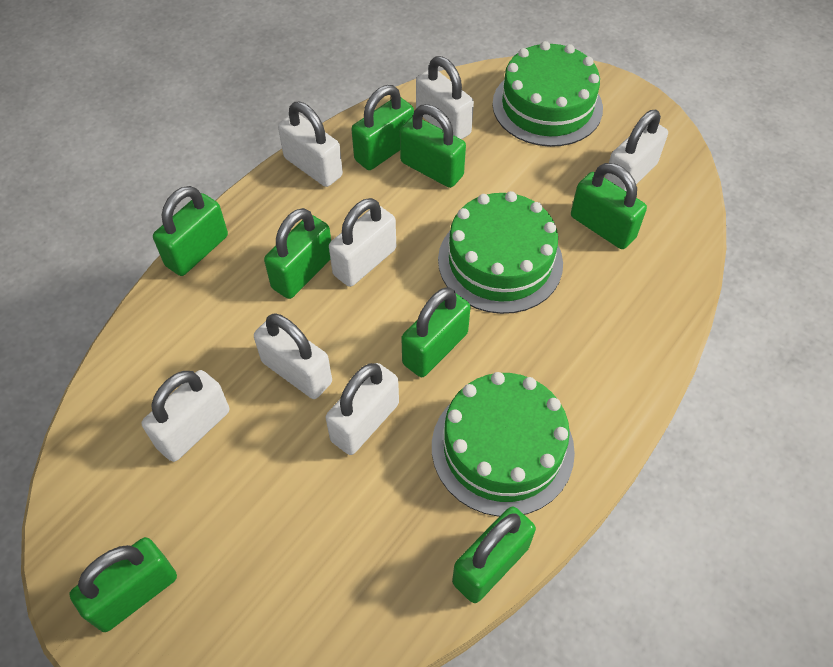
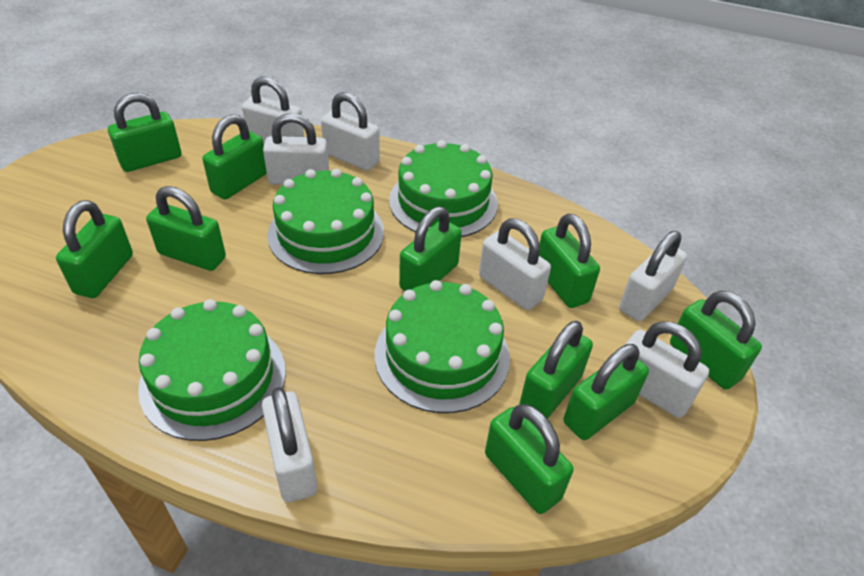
green cake: [432,372,575,517] [438,191,563,314] [492,41,603,147] = 3 -> [138,299,286,441] [267,169,384,274] [375,280,510,413] [389,140,498,237] = 4
green padlock: [69,537,177,632] [153,186,228,276] [264,208,331,299] [351,85,414,170] [400,104,466,188] [401,287,471,377] [452,506,536,603] [571,163,647,249] = 8 -> [56,200,133,298] [108,93,181,172] [146,186,226,271] [203,114,267,200] [399,207,462,291] [485,404,573,514] [520,321,593,419] [539,214,600,308] [564,344,649,440] [670,291,762,390] = 10

